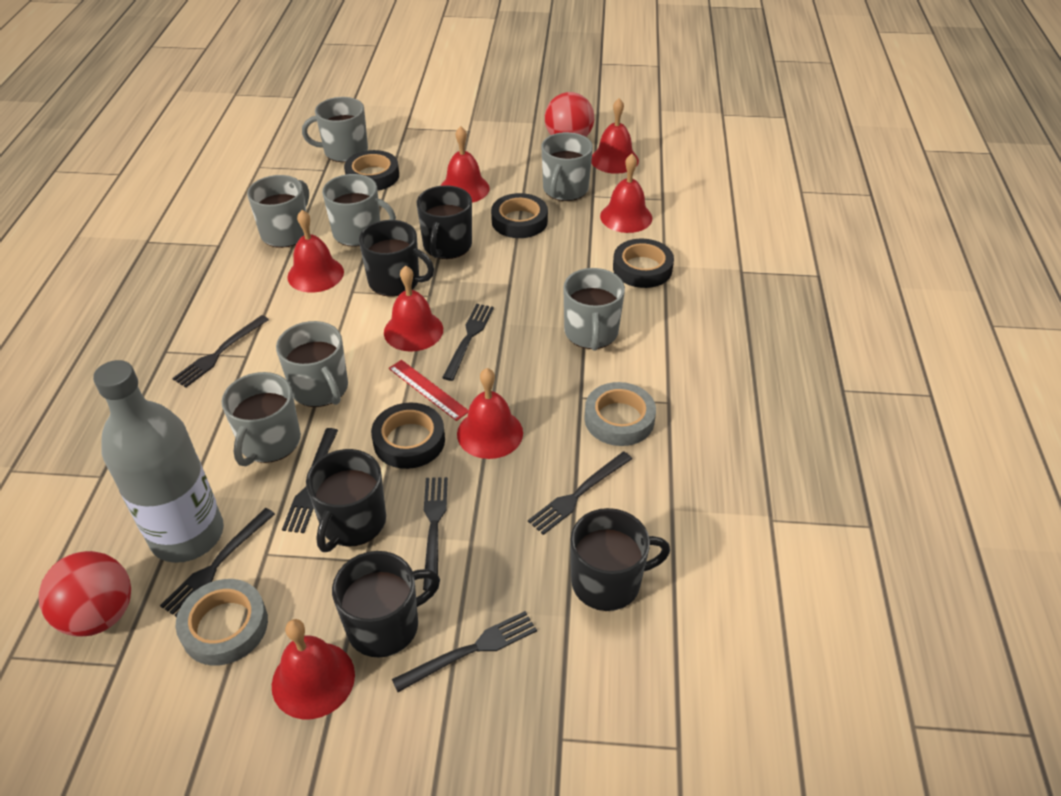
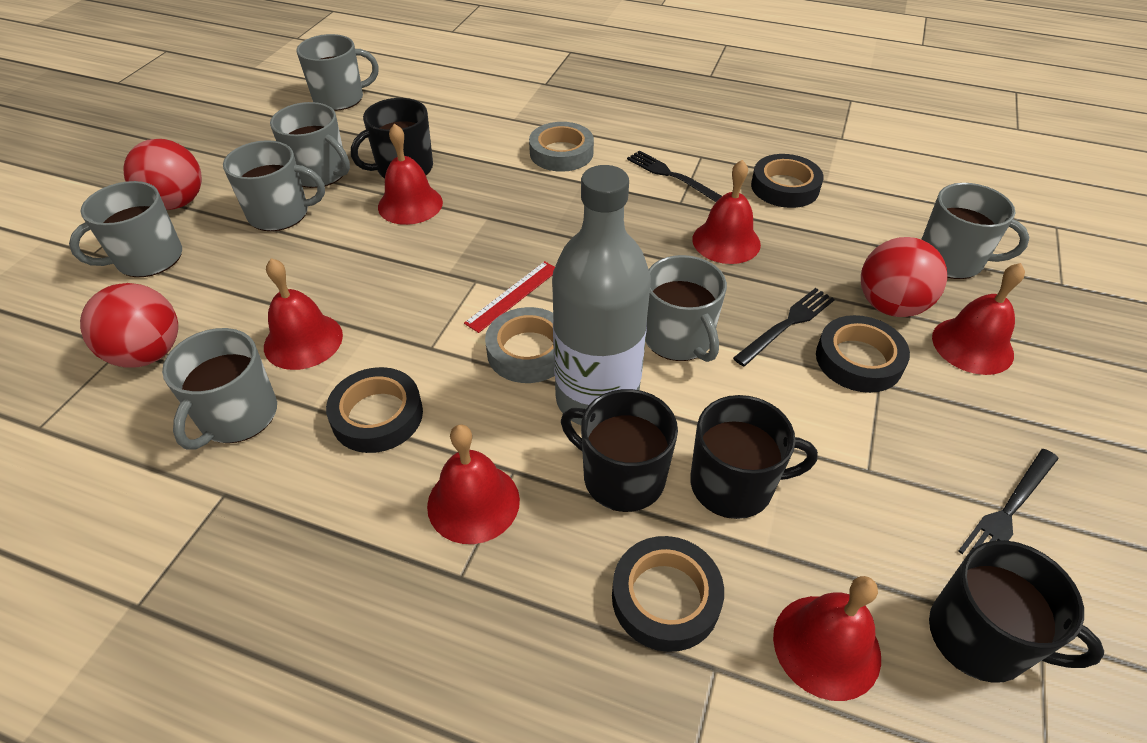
black fork: [160,508,275,617] [172,315,269,387] [282,428,338,533] [392,611,537,692] [423,477,448,591] [442,304,494,381] [528,451,632,535] = 7 -> [627,150,722,202] [733,288,835,366] [958,449,1059,554] = 3
black mug: [306,449,386,552] [332,551,440,657] [359,220,434,297] [417,185,472,259] [570,508,670,611] = 5 -> [351,98,433,179] [561,389,678,512] [690,395,818,519] [929,540,1104,683] = 4
red ball: [39,551,131,637] [545,92,594,137] = 2 -> [80,283,178,368] [123,139,202,210] [861,237,947,317] = 3
red bell: [272,619,355,719] [287,210,344,293] [384,265,443,352] [441,126,490,203] [457,368,523,459] [591,98,639,174] [600,154,652,233] = 7 -> [264,258,343,370] [378,123,443,225] [427,424,520,544] [692,160,761,264] [773,576,881,701] [932,263,1025,375] = 6

